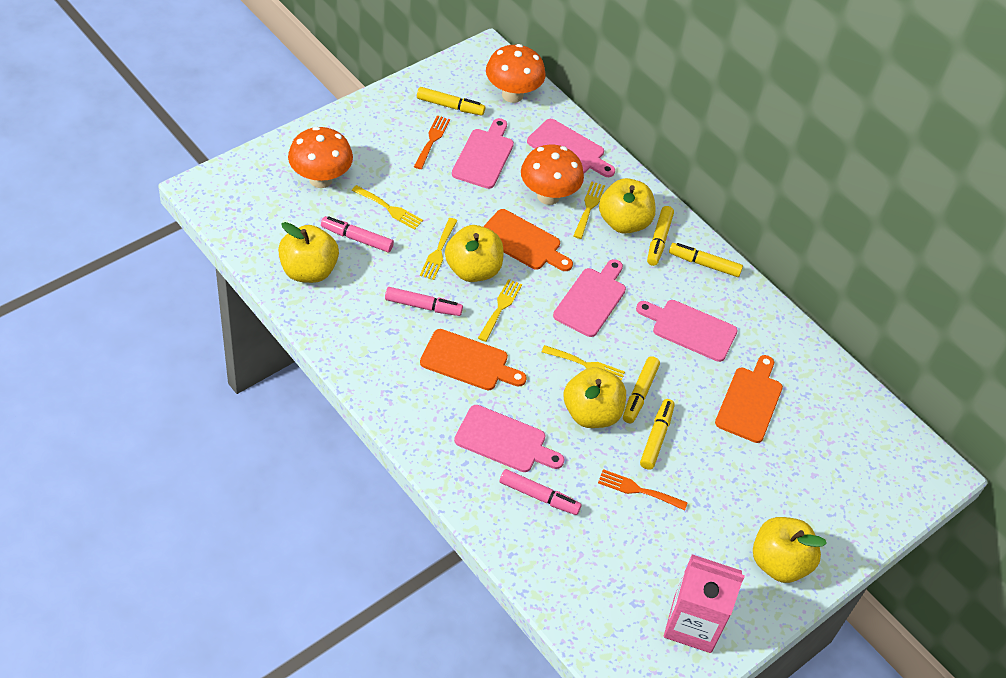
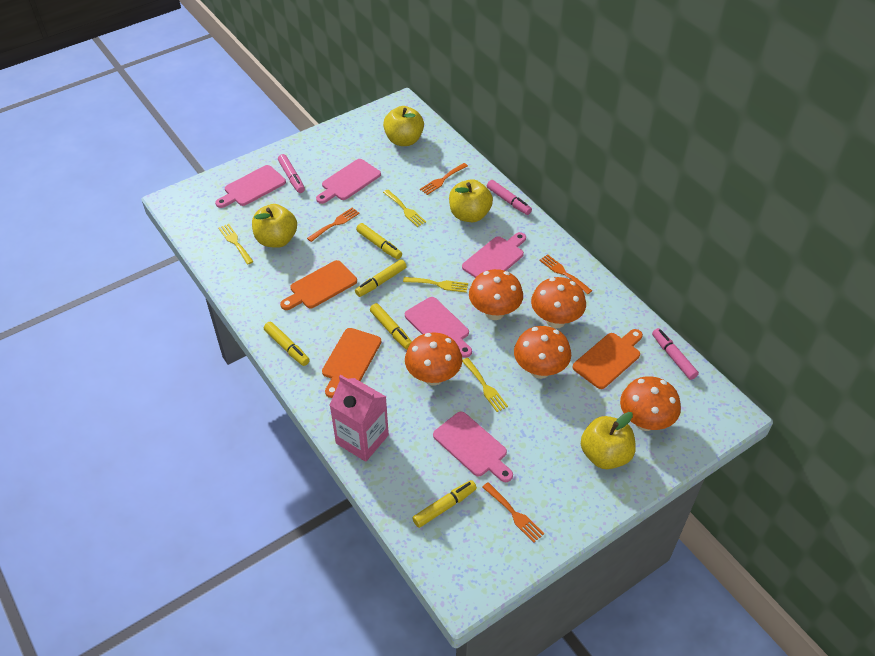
orange fork: [414,116,450,169] [598,469,688,511] = 2 -> [307,208,360,242] [420,163,468,195] [482,482,544,543] [539,254,592,294] = 4
orange mushroom: [288,127,353,188] [486,44,546,103] [521,145,584,205] = 3 -> [405,333,462,386] [469,269,523,320] [514,326,571,379] [531,277,586,328] [620,376,681,431] = 5
yellow apple: [278,222,339,283] [445,225,503,282] [564,367,626,428] [599,178,656,234] [753,517,827,583] = 5 -> [252,204,297,248] [383,106,424,146] [449,179,493,222] [581,412,636,469] = 4
yellow fork: [352,185,423,230] [420,218,457,280] [478,279,522,342] [542,345,625,381] [573,182,605,239] = 5 -> [218,224,254,265] [383,190,426,227] [403,277,468,293] [462,358,508,412] = 4

